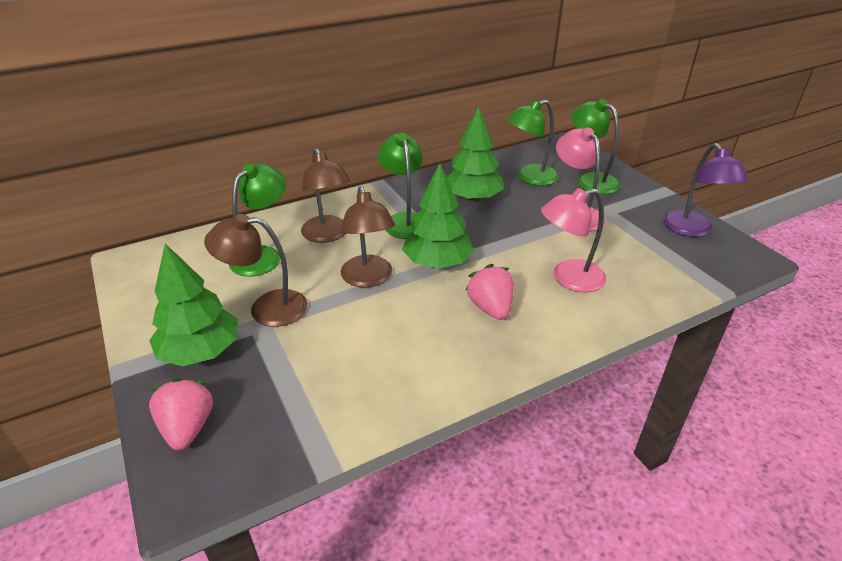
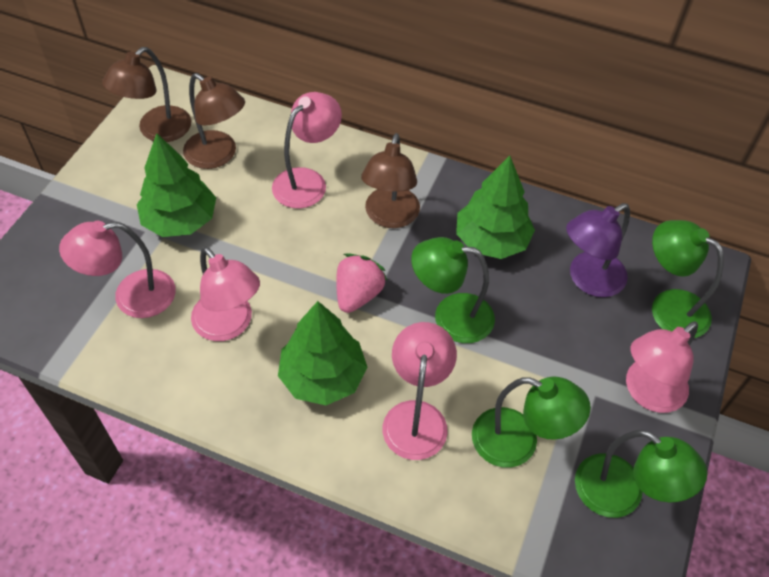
pink lamp: [541,188,607,293] [556,127,605,232] = 2 -> [59,221,176,318] [191,247,260,341] [272,92,342,209] [383,322,457,460] [626,321,698,413] = 5
pink strawberry: [149,378,214,450] [465,264,514,320] = 2 -> [336,253,388,313] = 1

